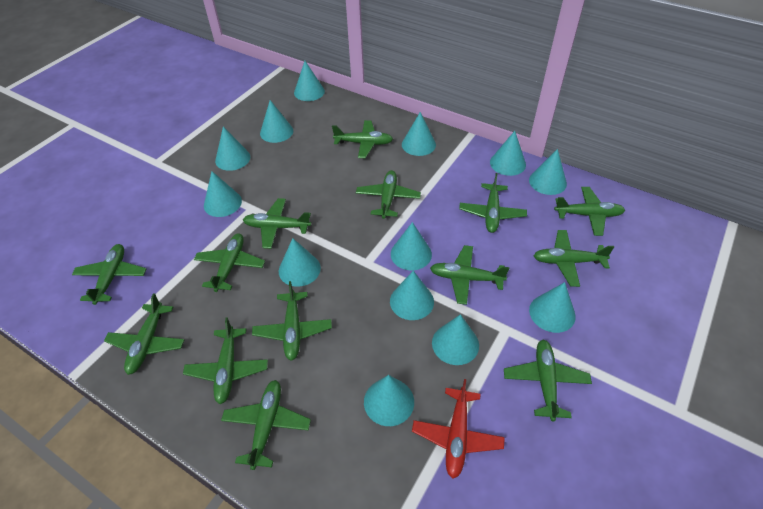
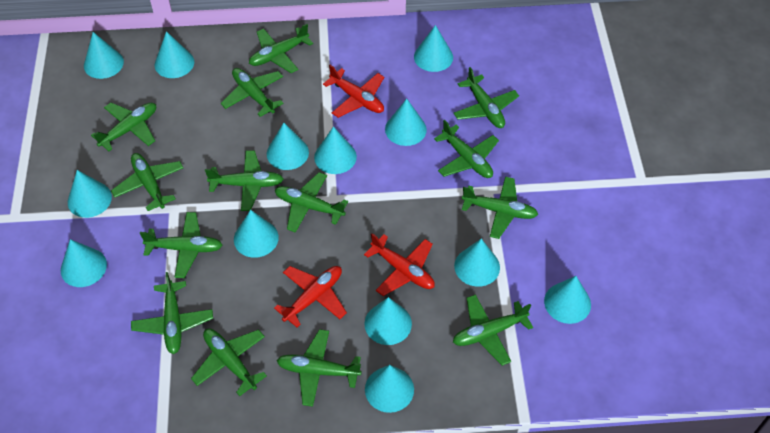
red plane: [412,379,505,479] = 1 -> [274,266,347,327] [323,65,384,118] [364,233,435,296] = 3

